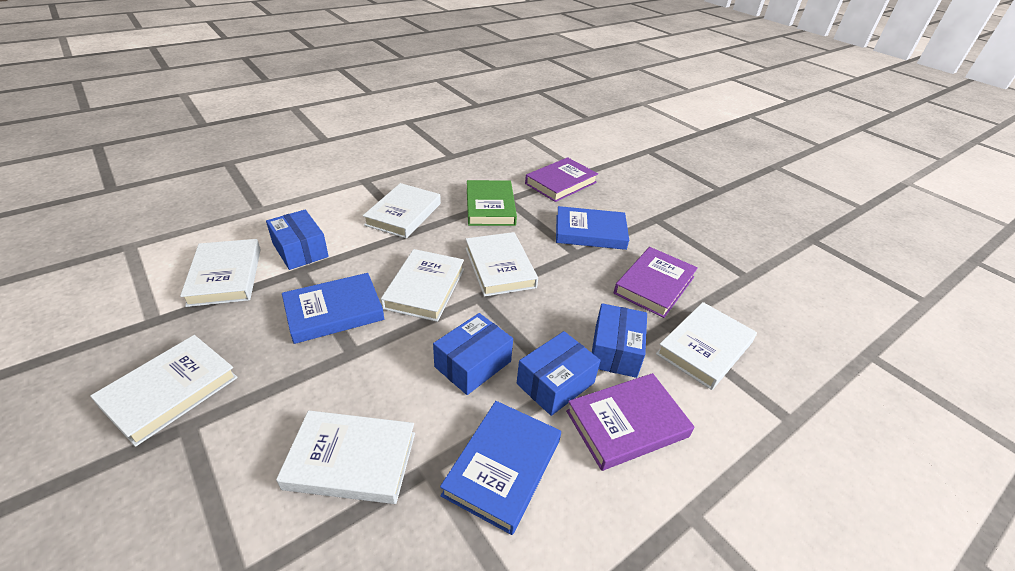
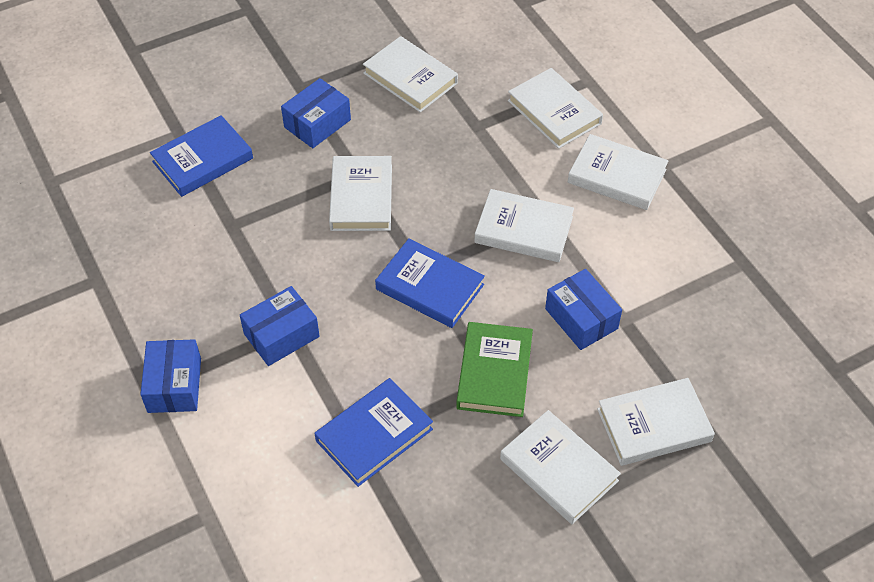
purple book: [525,157,598,202] [566,373,694,471] [614,247,698,318] = 3 -> none = 0

